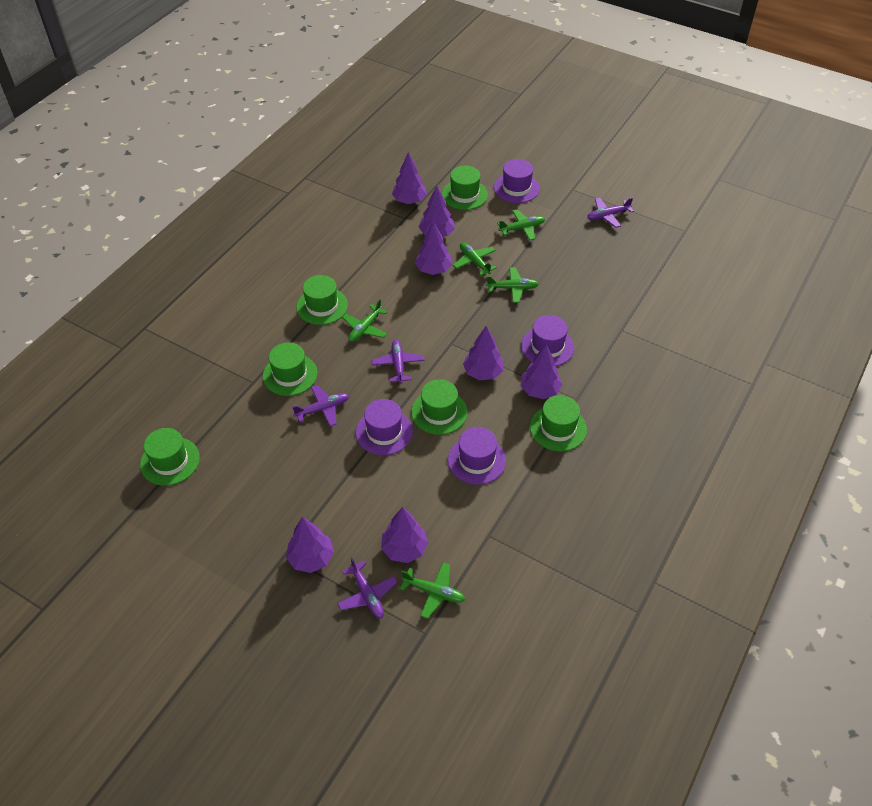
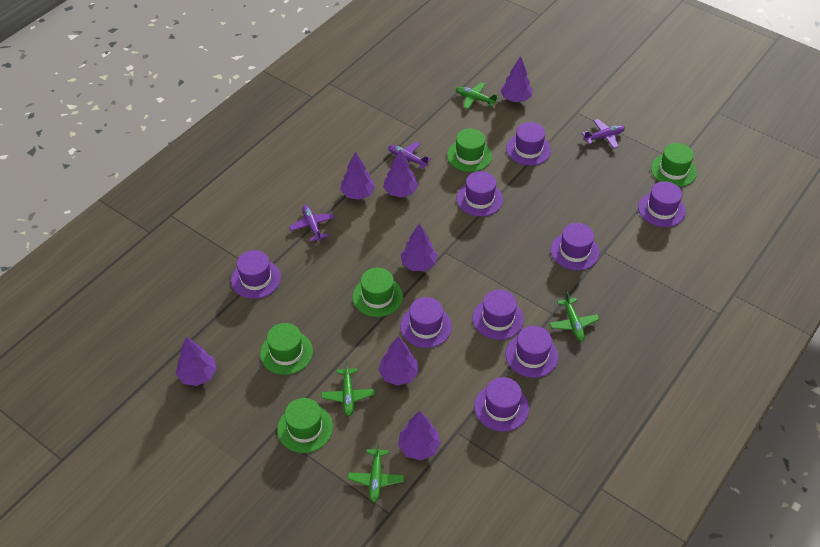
green hat: [140,428,200,486] [263,343,318,396] [296,275,348,325] [411,379,468,435] [442,166,488,210] [530,395,587,452] = 6 -> [260,323,313,375] [277,398,333,453] [353,268,403,317] [447,128,492,172] [651,143,697,187] = 5
green plane: [342,299,388,342] [400,562,465,619] [453,242,497,276] [486,267,539,303] [497,209,545,240] = 5 -> [321,361,375,416] [348,442,404,503] [456,82,498,109] [550,292,599,341] = 4
purple hat: [356,399,413,455] [448,427,506,485] [494,159,540,203] [521,315,574,366] = 4 -> [231,250,281,299] [400,297,452,348] [456,171,503,217] [473,289,524,340] [474,377,529,432] [506,122,551,166] [506,326,558,378] [551,223,600,270] [638,181,686,227] = 9
purple plane: [292,385,349,426] [337,557,397,618] [372,340,425,384] [587,197,634,228] = 4 -> [289,205,335,242] [388,142,431,169] [582,119,625,149] = 3

